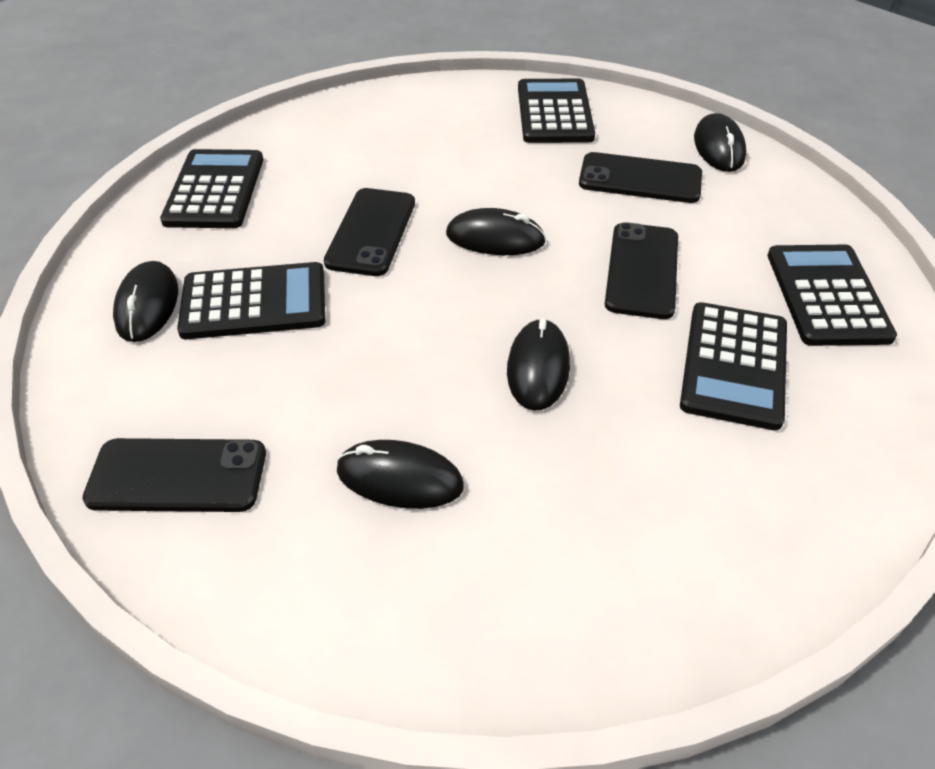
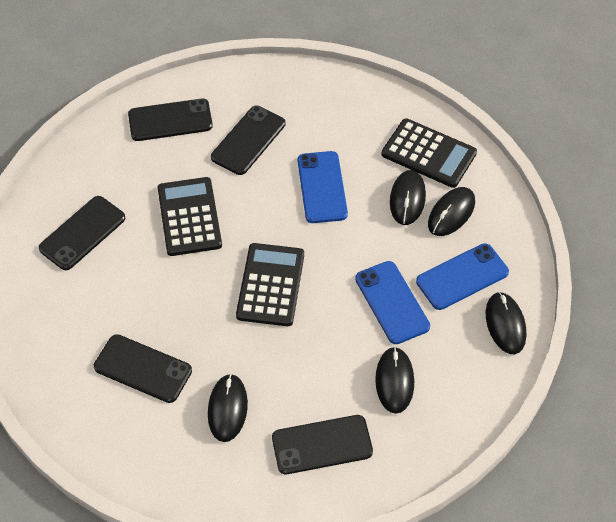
black calculator: [160,149,263,228] [177,262,325,339] [518,79,595,143] [680,302,787,430] [768,245,897,346] = 5 -> [158,177,222,256] [236,243,304,326] [381,118,477,188] = 3
black phone: [82,438,266,512] [324,188,415,276] [579,152,702,203] [605,222,678,319] = 4 -> [39,196,125,270] [94,334,192,403] [128,99,213,141] [211,106,285,175] [272,415,373,474] = 5
blue phone: none = 0 -> [298,151,348,223] [355,261,430,344] [416,243,509,310] = 3

